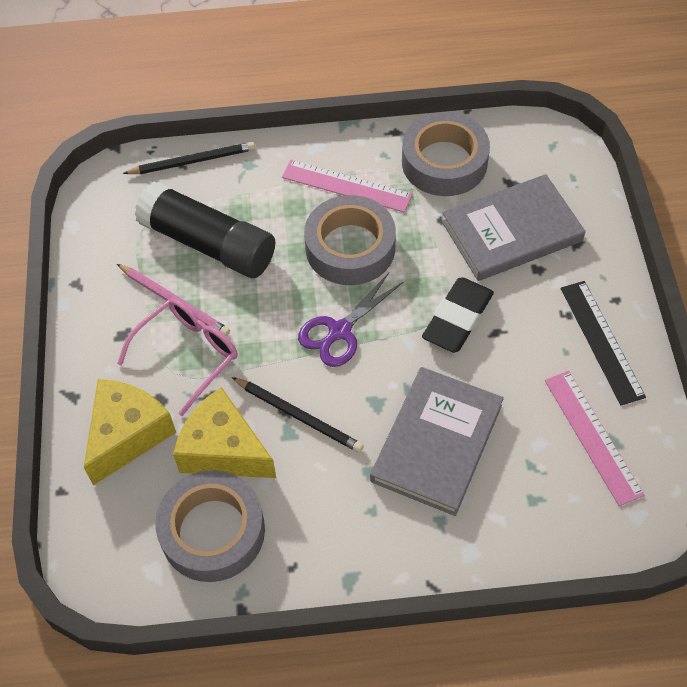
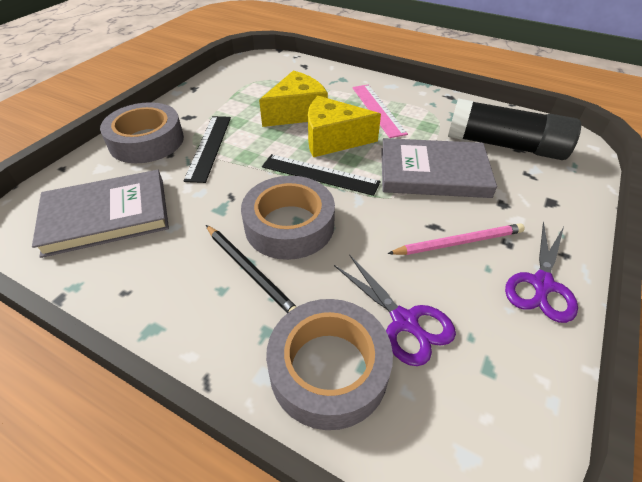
black eraser: [422,278,494,353] = 1 -> none = 0
black pencil: [123,142,255,174] [232,377,364,453] = 2 -> [206,225,296,313] = 1
black ruler: [561,281,646,405] = 1 -> [184,116,231,183] [262,154,381,196] = 2
pink glasses: [117,298,238,416] = 1 -> none = 0
pink ruler: [282,160,413,213] [545,371,644,506] = 2 -> [352,85,408,138] = 1
purple scissors: [298,273,403,367] = 1 -> [334,254,456,366] [505,222,578,323] = 2

